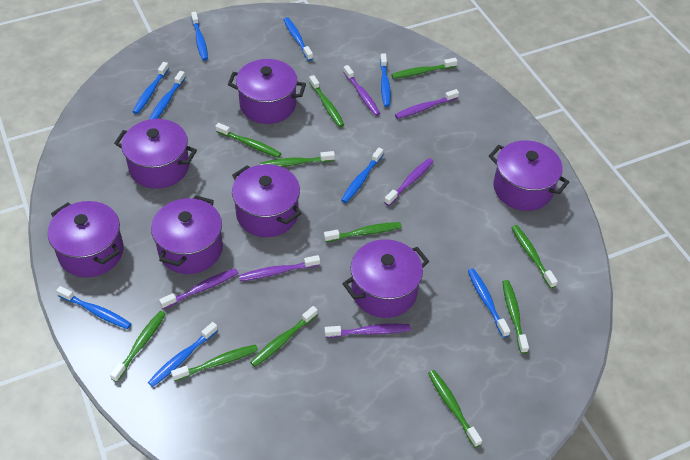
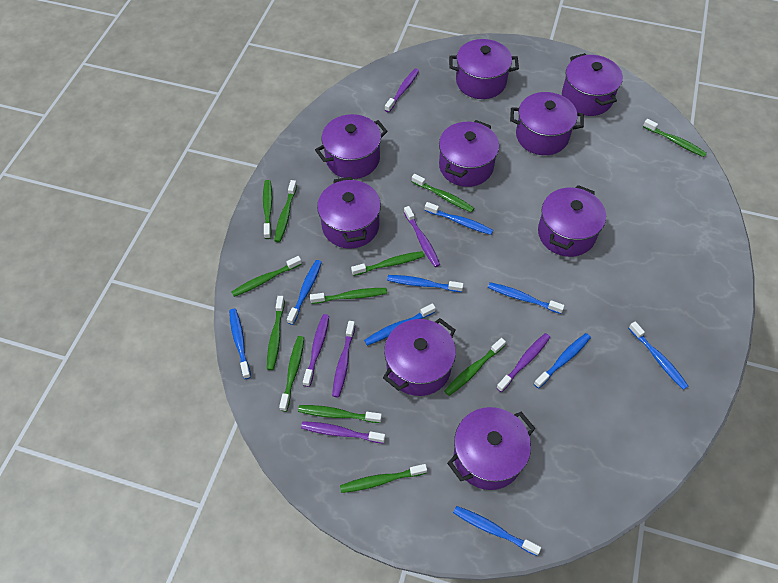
green toothbrush: [110,311,166,382] [171,344,258,381] [215,123,281,158] [250,306,318,367] [260,151,335,167] [309,75,344,127] [324,222,402,242] [391,58,458,79] [428,370,482,447] [503,280,529,354] [511,225,558,288] = 11 -> [232,256,302,297] [263,180,272,239] [267,296,285,370] [274,180,297,242] [279,336,304,412] [298,405,382,423] [310,288,387,304] [340,464,427,493] [351,251,424,276] [412,174,474,213] [444,338,506,396] [643,119,707,157] = 12
purple pot: [47,201,124,277] [114,119,197,189] [151,195,223,274] [228,59,306,124] [232,164,302,237] [342,239,429,318] [489,140,569,211] = 7 -> [315,114,388,179] [317,177,381,249] [383,318,456,396] [439,120,499,187] [447,407,535,490] [449,39,519,99] [510,92,584,155] [538,185,606,257] [562,53,623,116] = 9

